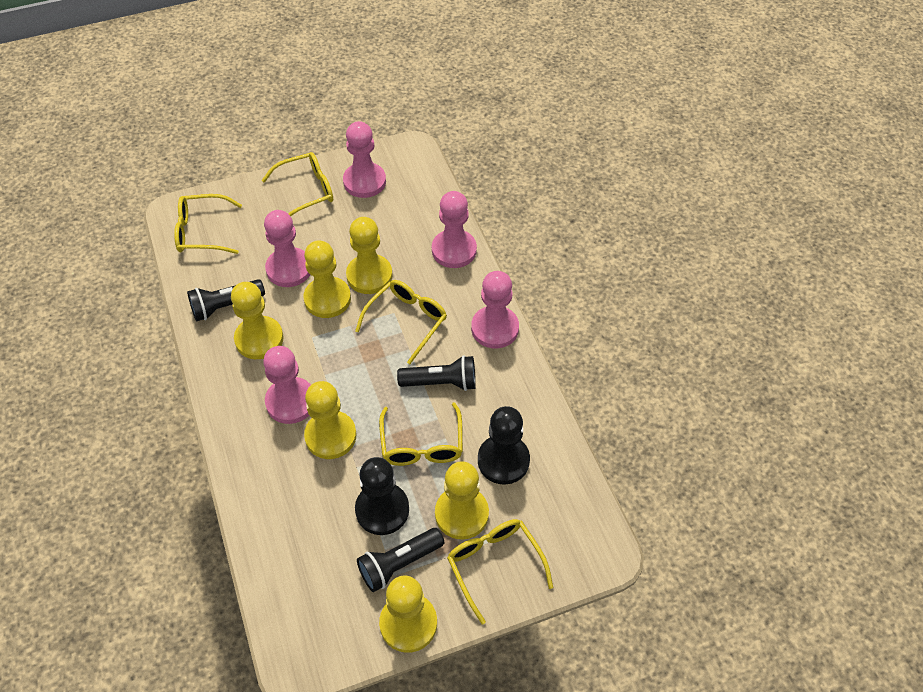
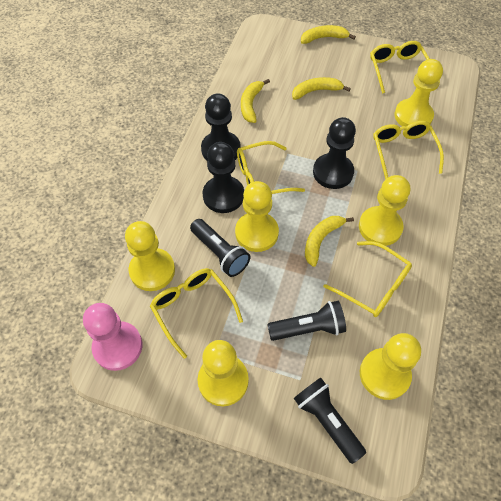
black pawn: [355,457,409,535] [478,406,530,484] = 2 -> [201,94,241,161] [203,142,244,213] [313,117,356,189] = 3
pink pawn: [263,346,311,424] [264,210,310,287] [343,121,386,198] [432,191,477,268] [471,271,519,349] = 5 -> [83,303,142,371] = 1
yellow banana: none = 0 -> [241,79,270,123] [292,77,351,100] [301,25,356,44] [305,216,354,267] = 4

